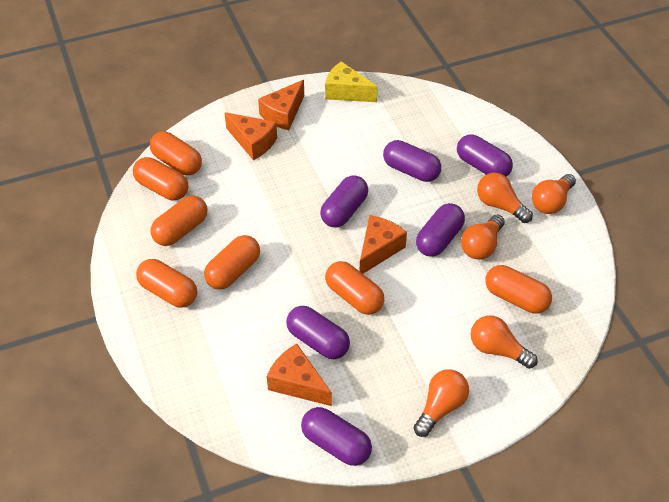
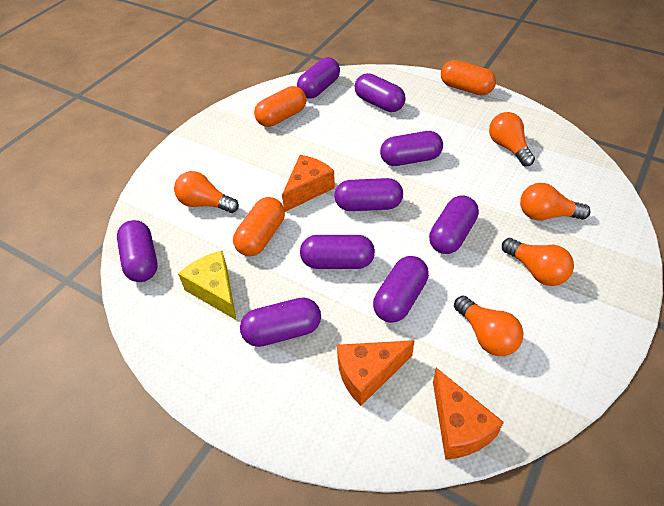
orange capsule: [133,157,188,200] [136,259,197,307] [150,131,202,175] [151,195,207,246] [204,235,260,290] [325,261,384,315] [485,265,552,314] = 7 -> [233,197,285,256] [254,86,306,127] [441,60,496,95] = 3
orange cheese: [224,112,277,160] [258,80,304,130] [267,344,332,406] [360,215,407,274] = 4 -> [282,155,335,212] [337,340,415,406] [433,368,504,460] = 3
purple capsule: [286,306,350,359] [301,407,372,466] [320,175,368,228] [383,140,441,182] [416,203,465,257] [457,134,513,177] = 6 -> [117,220,157,282] [240,297,321,347] [297,57,340,99] [300,235,375,269] [334,178,403,211] [355,73,406,112] [373,256,429,323] [380,131,443,166] [429,195,479,254] = 9

